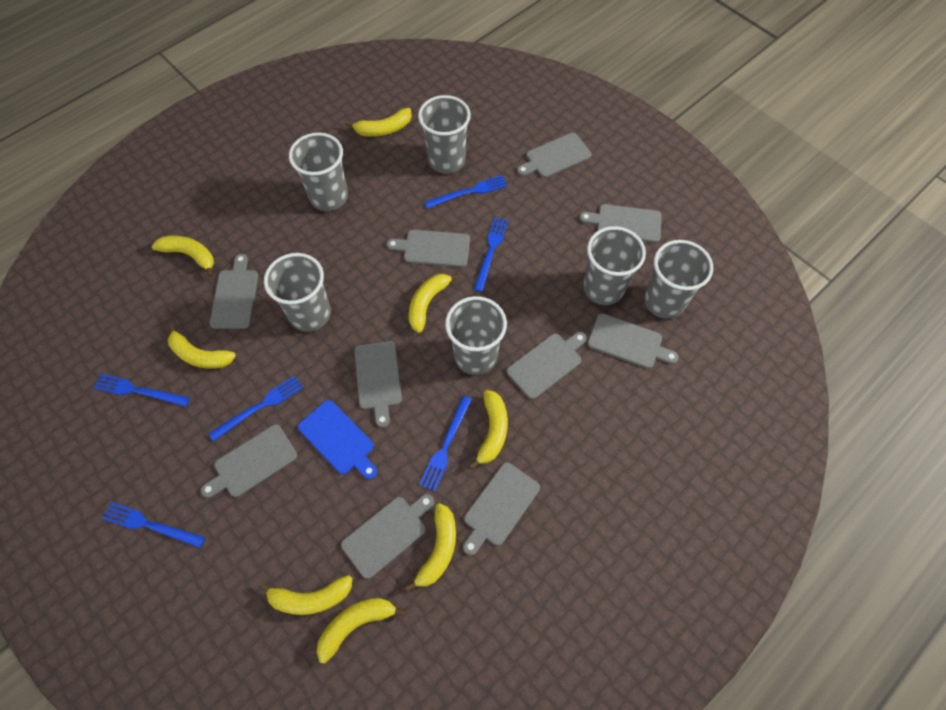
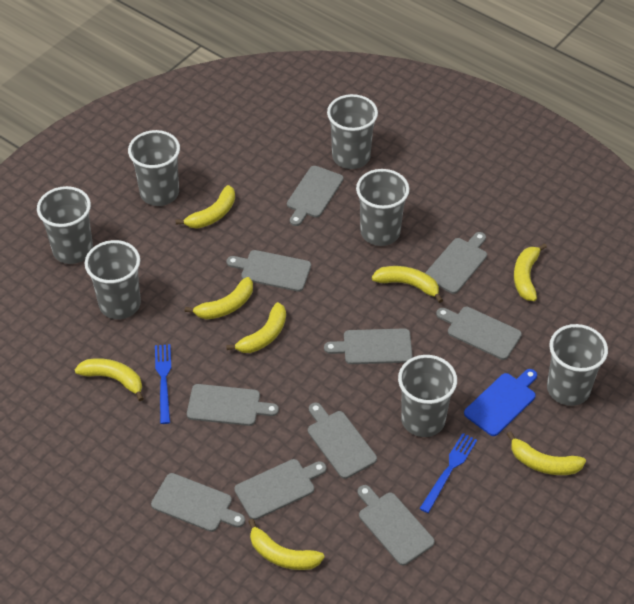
blue fork: [94,374,190,407] [102,502,205,548] [209,375,303,441] [419,396,472,492] [425,175,508,209] [474,217,508,292] = 6 -> [155,344,171,424] [419,433,477,513] = 2
grey cup: [264,253,331,332] [289,133,348,211] [418,95,471,173] [445,296,507,375] [583,226,646,305] [644,240,713,319] = 6 -> [37,186,93,264] [85,240,141,319] [128,130,180,206] [327,94,378,169] [356,169,409,246] [398,355,457,437] [547,324,608,406] = 7

